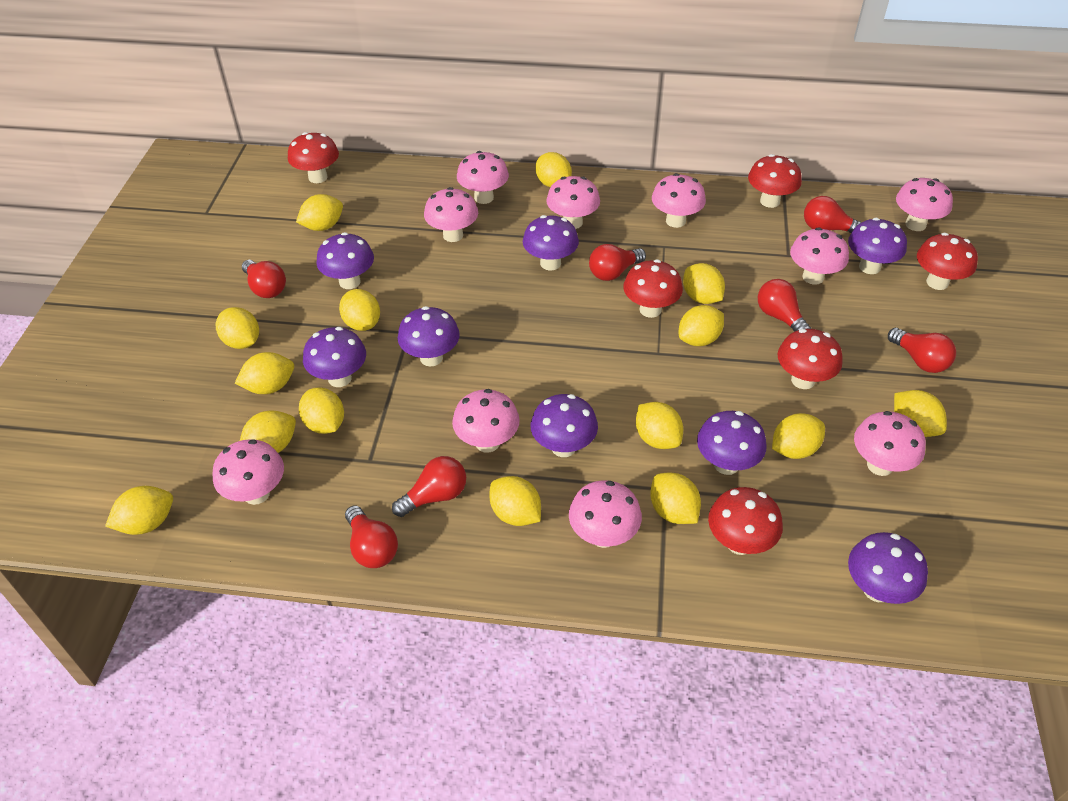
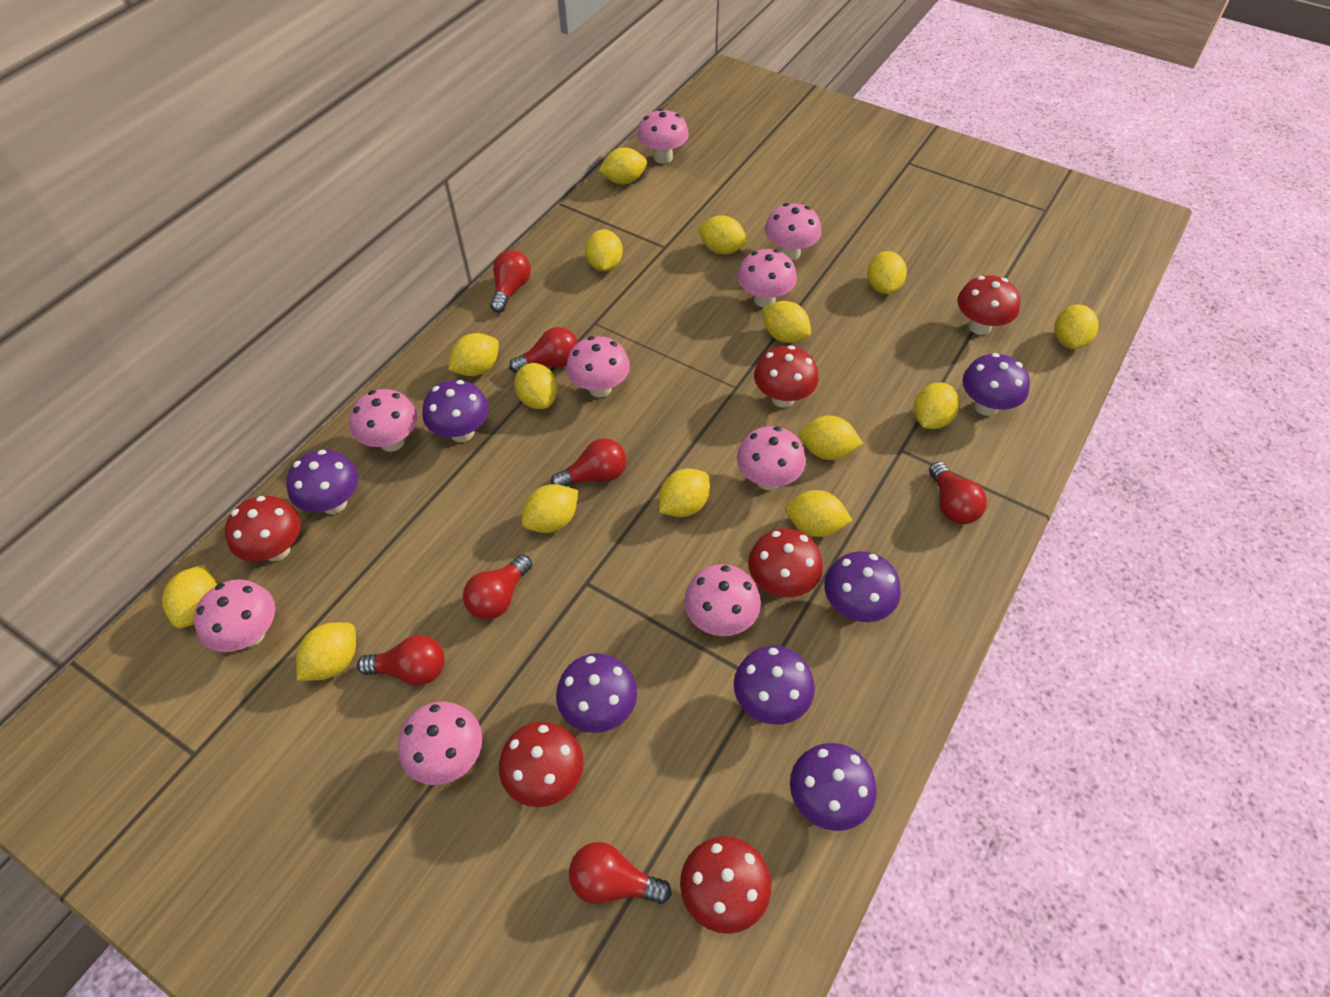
pink mushroom: [212,439,284,505] [424,187,478,242] [452,389,520,453] [457,151,509,204] [546,176,600,229] [569,480,642,548] [652,173,706,228] [790,227,849,285] [854,411,926,476] [896,178,953,231] = 10 -> [194,579,275,652] [349,389,417,452] [398,701,482,785] [566,336,630,397] [637,109,689,164] [684,564,761,636] [737,249,797,308] [737,426,806,490] [764,203,821,260] = 9
purple mushroom: [303,327,366,387] [316,232,374,289] [398,306,460,367] [523,215,579,271] [531,394,598,457] [697,411,767,475] [848,218,907,274] [848,532,928,604] = 8 -> [286,450,359,514] [422,380,489,442] [556,653,637,733] [734,646,815,725] [790,743,877,831] [824,551,901,622] [962,353,1030,416] = 7

